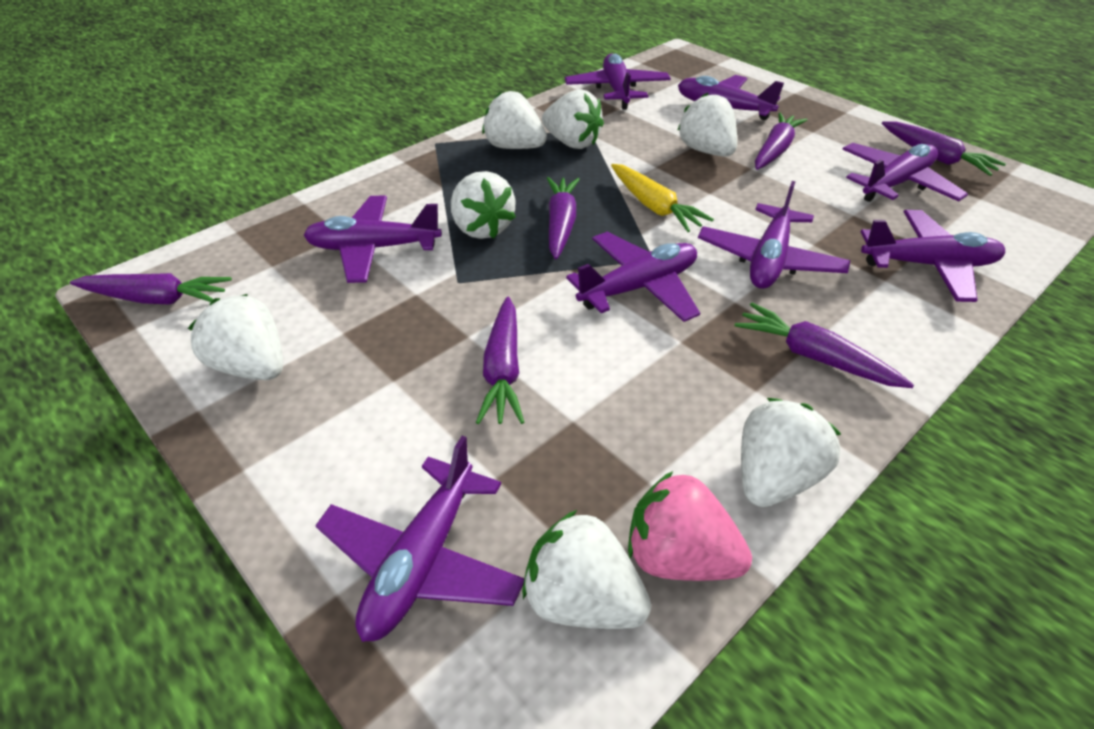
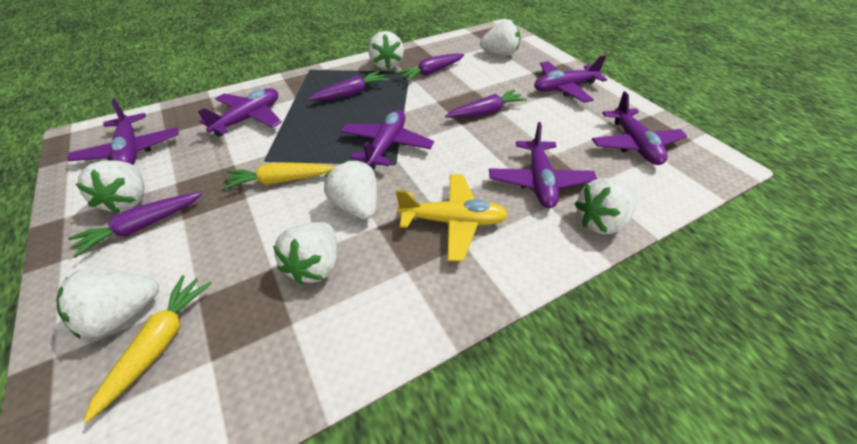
pink strawberry: [628,471,752,581] = 1 -> none = 0
purple carrot: [70,273,232,304] [476,297,524,424] [547,177,580,260] [735,302,914,388] [755,112,808,170] [882,122,1006,176] = 6 -> [68,192,202,258] [308,71,389,101] [396,53,464,81] [445,90,527,118] = 4
purple plane: [304,196,442,283] [315,436,524,642] [565,54,671,110] [566,232,700,322] [678,75,784,120] [698,181,850,289] [842,143,968,202] [861,210,1005,302] = 8 -> [67,98,179,165] [198,88,282,137] [341,110,434,170] [489,122,597,208] [534,55,607,103] [592,91,687,165] = 6
yellow carrot: [611,164,714,232] = 1 -> [83,275,212,423] [223,162,335,190] = 2
yellow plane: none = 0 -> [396,174,508,262] = 1

